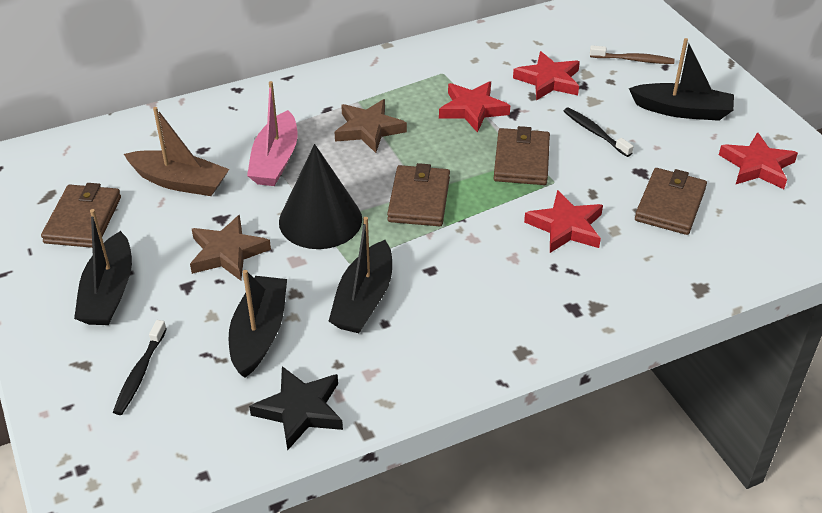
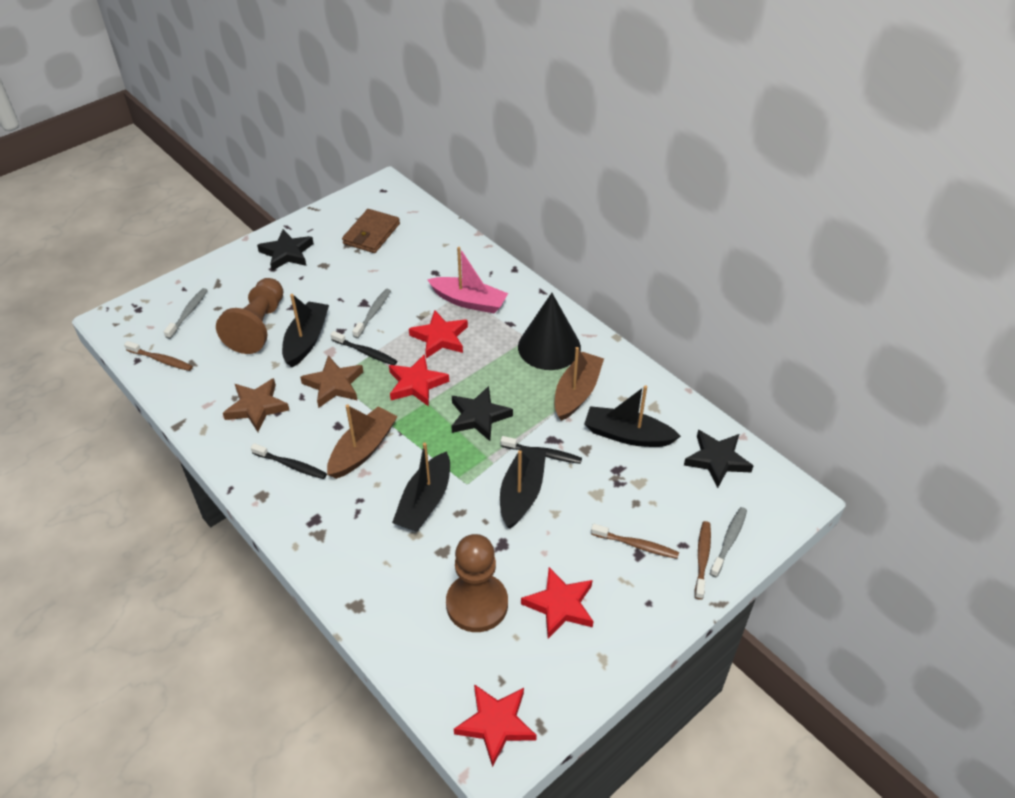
black star: [249,366,343,451] = 1 -> [257,229,314,271] [451,386,513,441] [684,430,753,488] = 3
black toothbrush: [113,320,167,415] [564,107,634,157] = 2 -> [250,443,327,479] [330,331,397,365] [501,436,582,464] = 3
brown boat: [124,107,229,196] = 1 -> [327,405,398,479] [555,347,604,421] = 2
brown pawn: none = 0 -> [216,278,283,354] [446,534,508,632] = 2
brown toothbrush: [590,45,675,64] = 1 -> [124,341,193,371] [591,524,679,559] [695,521,711,600] = 3
brown wallet: [41,183,121,248] [387,163,450,226] [494,126,550,185] [635,168,707,235] = 4 -> [342,209,400,253] = 1
grey toothbrush: none = 0 -> [164,288,208,339] [352,289,391,338] [710,507,747,577] = 3

